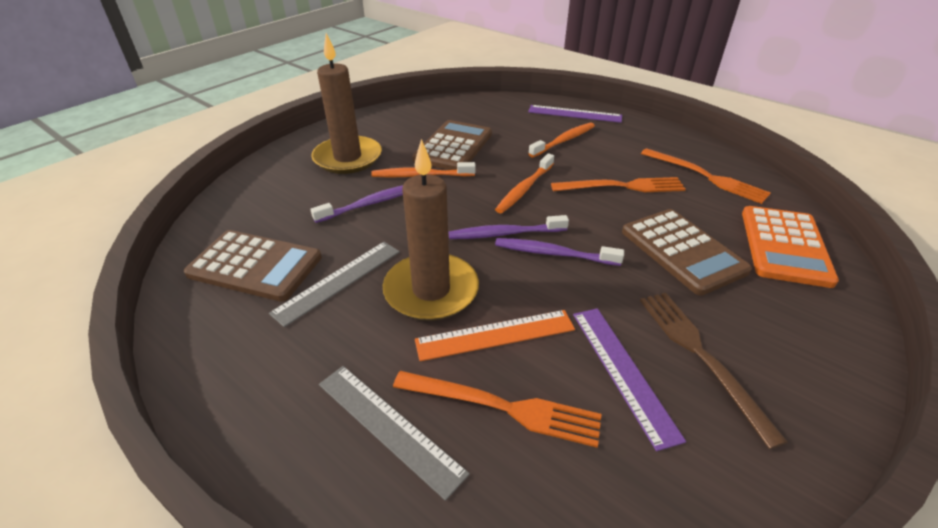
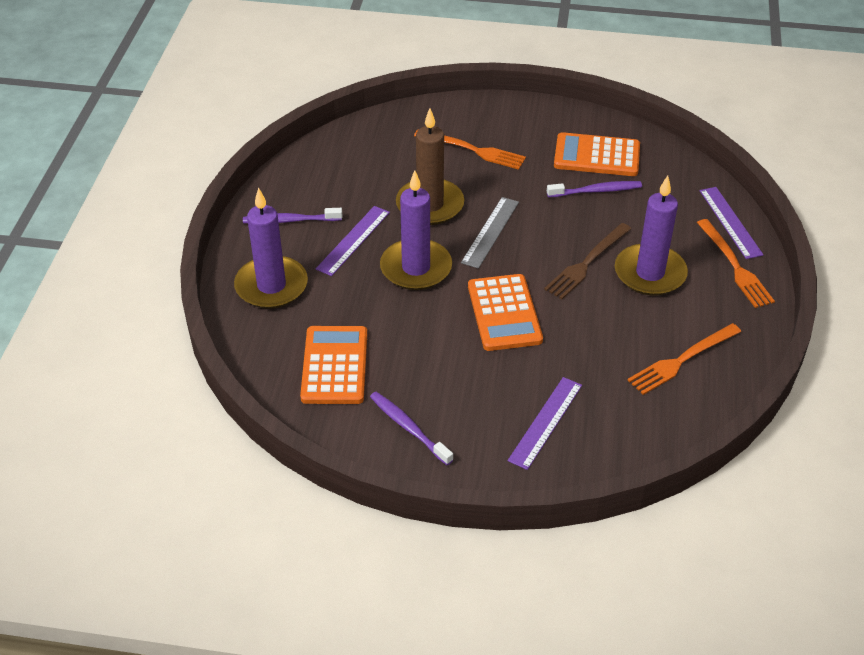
brown calculator: [184,230,322,302] [412,120,492,170] [622,209,752,296] = 3 -> none = 0
brown candle: [311,33,382,174] [383,139,479,321] = 2 -> [396,108,465,225] = 1
grey ruler: [269,242,400,327] [319,366,470,501] = 2 -> [461,197,519,269] = 1
orange calculator: [742,206,839,288] = 1 -> [300,326,367,404] [468,274,543,351] [554,132,640,176] = 3
orange ruler: [415,310,575,361] = 1 -> none = 0
orange toothbrush: [371,162,476,177] [495,153,554,213] [528,123,595,157] = 3 -> none = 0
purple candle: none = 0 -> [234,188,308,309] [380,171,452,290] [615,176,688,296] = 3
purple ruler: [528,105,622,123] [573,308,686,451] = 2 -> [316,206,390,276] [508,377,582,470] [700,187,763,259] = 3

